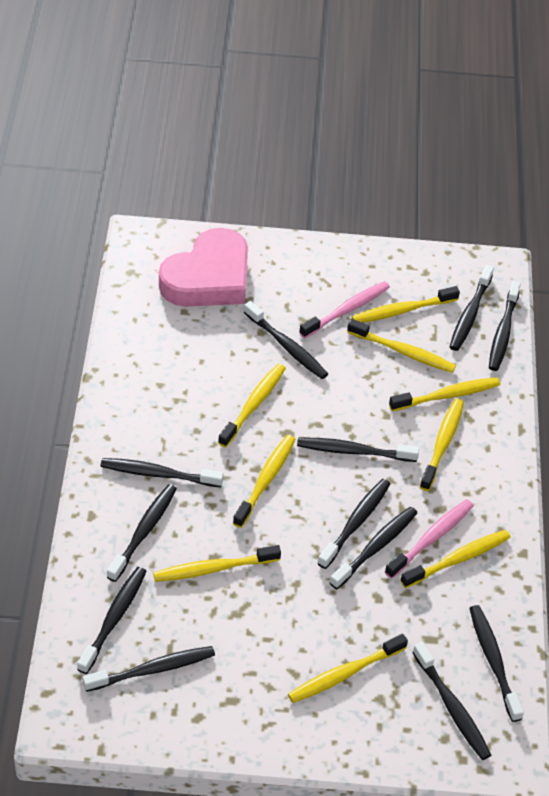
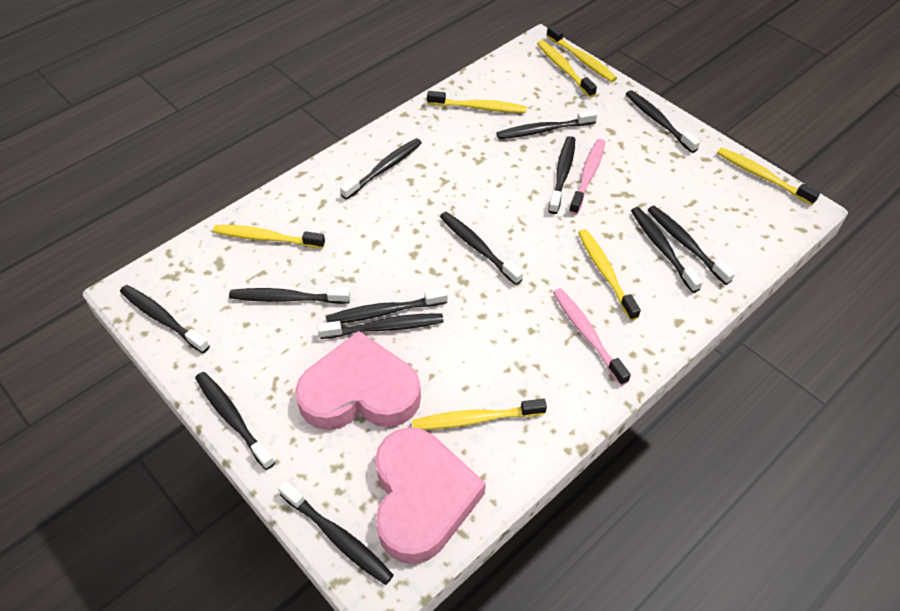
black toothbrush: [77,567,147,674] [83,646,215,692] [101,458,223,487] [107,484,177,582] [244,301,328,379] [297,438,419,462] [317,479,390,569] [330,506,417,589] [412,642,491,760] [450,265,494,351] [469,605,524,722] [489,281,521,371] = 12 -> [120,285,210,353] [195,372,275,470] [229,288,351,304] [278,481,394,585] [318,313,444,339] [326,288,448,323] [340,138,422,200] [440,212,523,285] [497,110,597,139] [548,136,575,214] [626,90,700,153] [631,207,703,293] [648,206,735,285] = 13
pink heart: [159,228,248,307] = 1 -> [295,331,421,430] [375,427,486,564] = 2
yellow toothbrush: [153,545,281,582] [218,364,286,447] [233,435,296,528] [288,634,408,703] [347,319,456,373] [352,286,460,323] [389,377,500,411] [400,530,510,588] [420,399,464,491] = 9 -> [213,225,325,249] [412,399,547,430] [427,91,527,113] [537,40,597,98] [546,25,617,82] [578,229,641,320] [717,147,820,205] = 7

